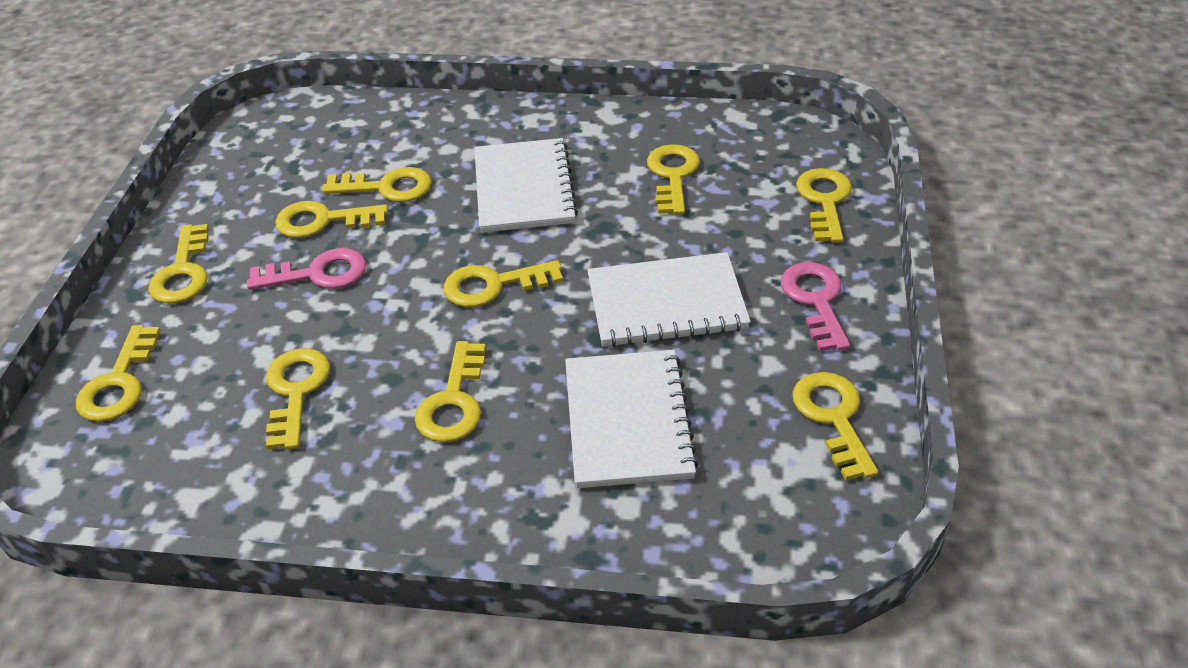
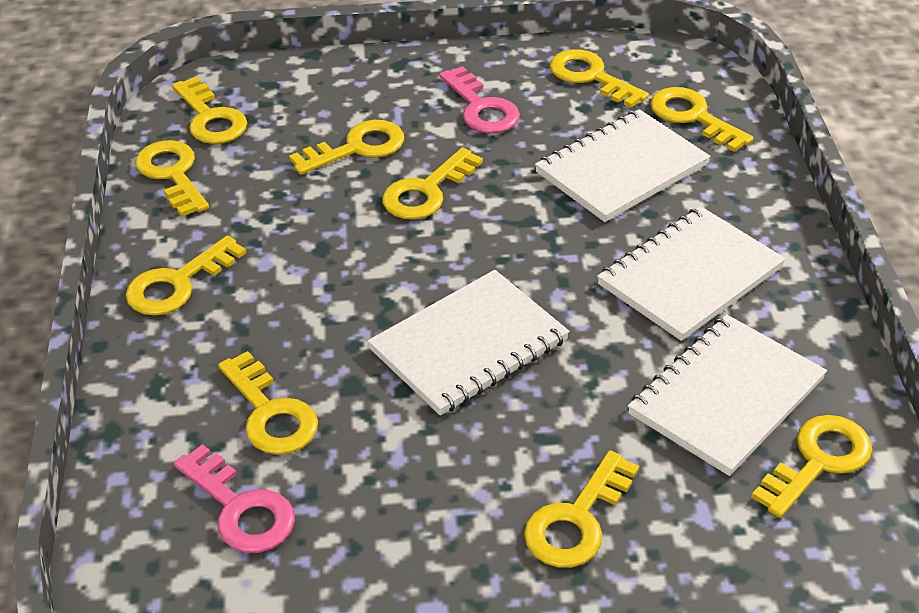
white notebook: [474,138,578,233] [565,350,699,488] [587,252,751,347] = 3 -> [368,270,570,416] [535,109,711,222] [597,206,786,341] [628,314,827,476] = 4

